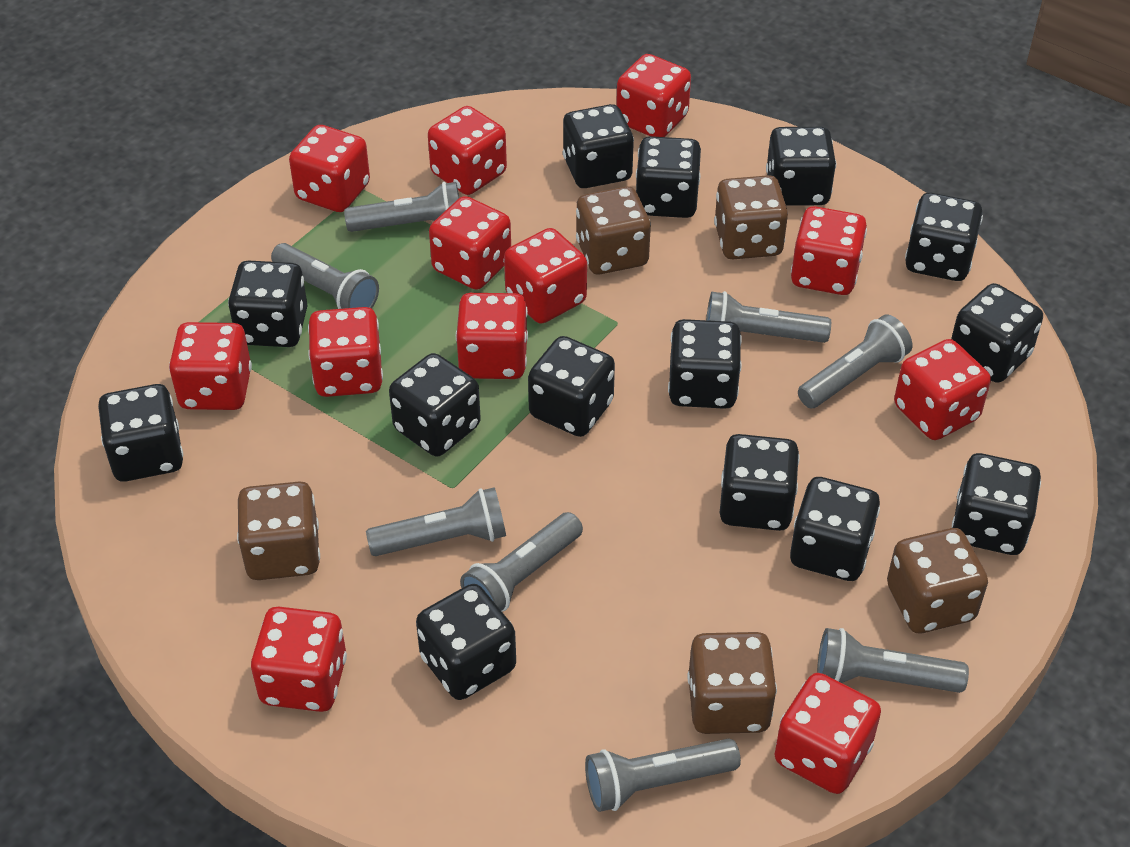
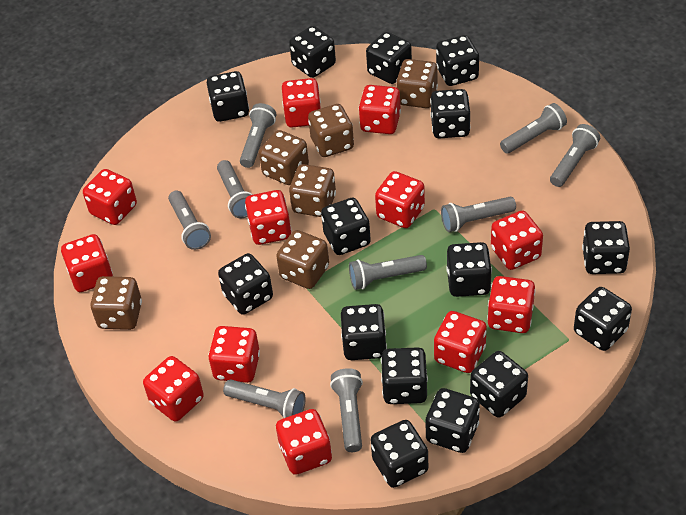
black dice: [98,384,183,482] [228,261,308,347] [389,353,481,456] [416,584,516,700] [528,336,615,437] [563,104,634,188] [636,136,701,218] [668,319,742,409] [719,434,800,531] [766,127,836,206] [790,477,880,581] [905,193,983,281] [951,283,1043,383] [952,453,1041,555] = 14 -> [207,71,249,122] [218,253,273,315] [289,26,336,78] [321,198,371,255] [341,304,387,360] [366,32,412,84] [371,420,428,488] [381,347,428,404] [425,388,480,453] [430,89,470,138] [436,35,479,86] [446,242,492,297] [470,351,528,418] [574,287,632,351] [582,221,630,274] = 15
brown dice: [237,482,320,580] [576,186,651,274] [687,632,777,734] [714,175,788,259] [887,528,988,633] = 5 -> [90,276,142,330] [259,130,309,185] [276,230,329,289] [289,164,336,217] [308,104,354,157] [396,59,438,108] = 6
grey flashlight: [271,243,379,309] [344,182,459,232] [366,487,506,556] [460,512,583,612] [585,739,741,812] [706,291,831,343] [798,314,912,408] [817,628,969,693] = 8 -> [168,190,211,250] [217,160,253,218] [223,379,306,418] [240,103,276,168] [330,368,363,452] [349,255,427,290] [441,197,516,232] [500,103,567,154] [550,124,600,187] = 9

